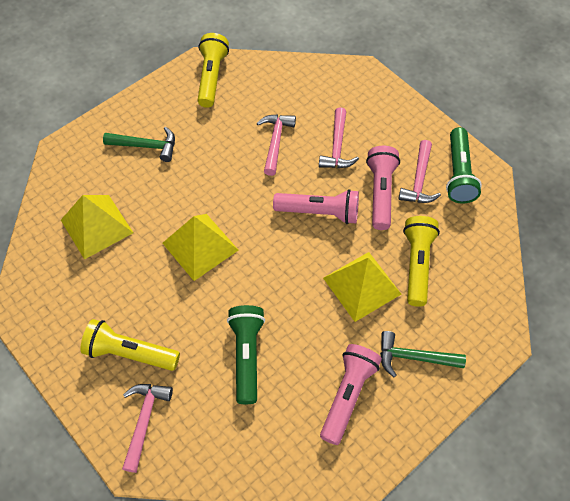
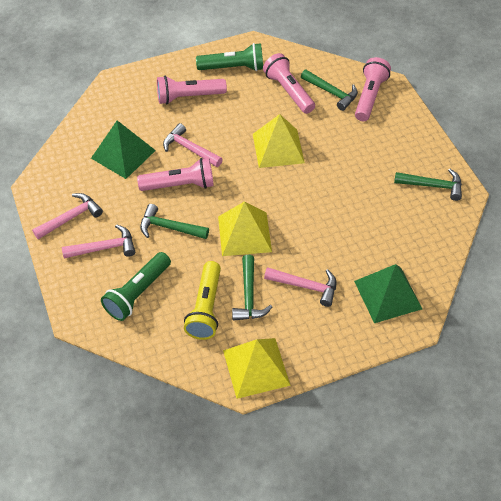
green hammer: [103,127,175,162] [380,331,466,377] = 2 -> [140,204,209,239] [232,255,272,321] [301,70,358,111] [394,169,462,201] = 4
green pyramid: none = 0 -> [91,120,156,179] [354,264,422,323] = 2
pink flashlight: [273,189,359,224] [320,344,382,445] [366,146,400,230] = 3 -> [137,158,214,191] [157,76,227,104] [263,53,315,114] [355,57,391,121] = 4
yellow flashlight: [80,319,180,371] [198,33,229,108] [403,216,440,307] = 3 -> [184,261,221,340] = 1

